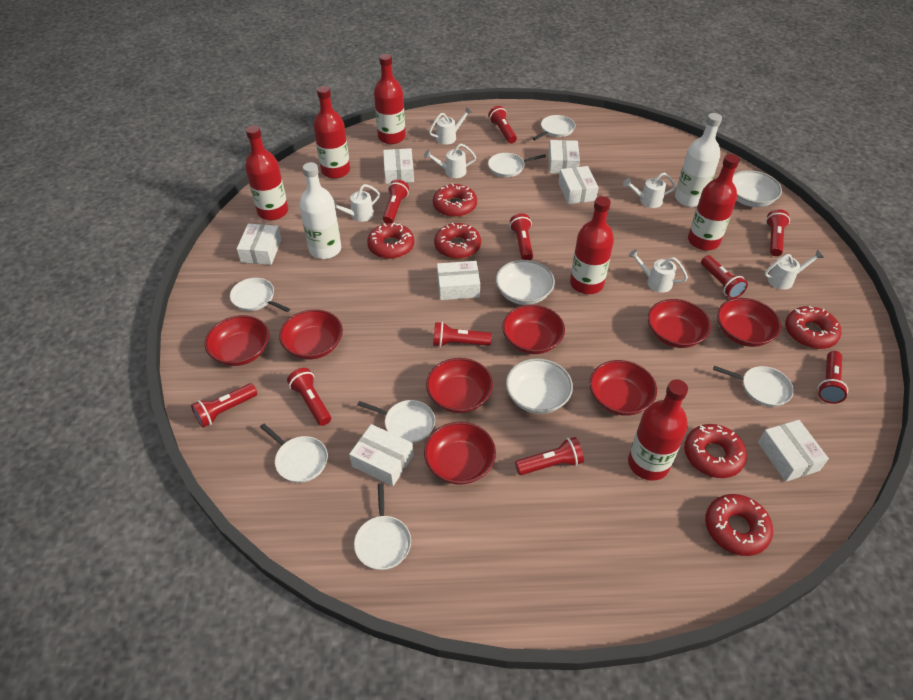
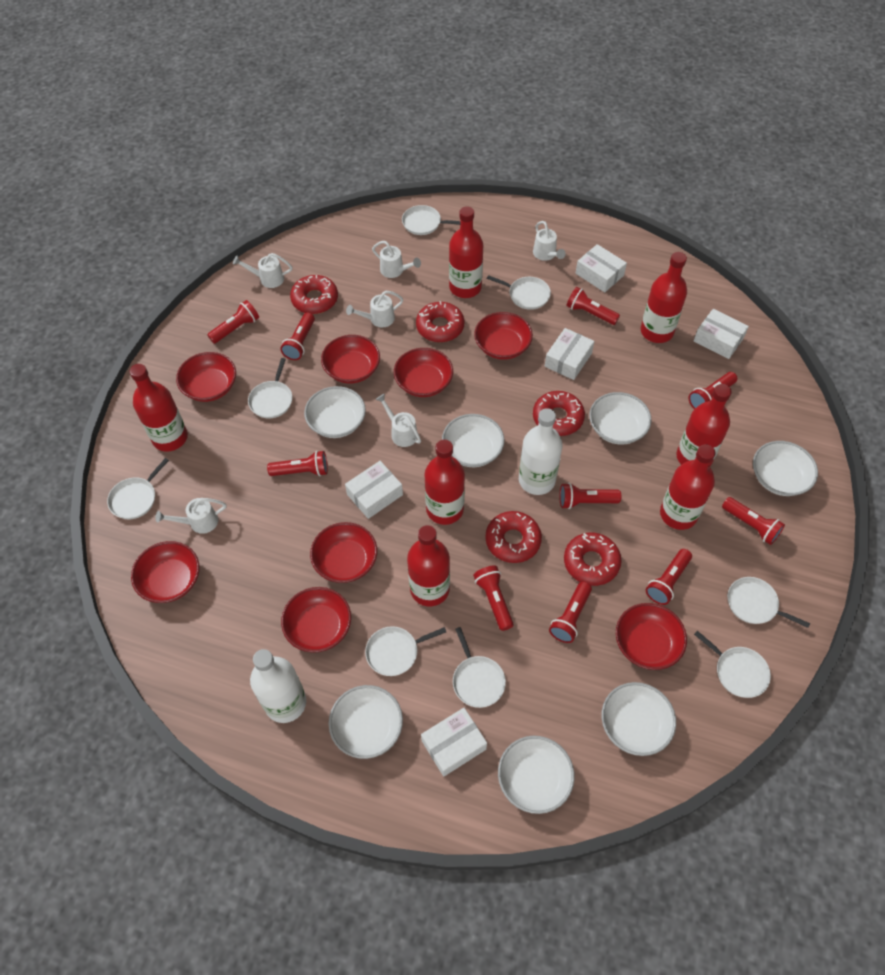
red bottle: [245,125,288,220] [314,86,350,179] [374,54,406,144] [570,196,614,294] [628,379,688,481] [688,154,740,250] = 6 -> [130,364,188,452] [407,525,450,606] [424,439,465,525] [449,206,483,298] [641,252,687,343] [660,444,715,530] [676,384,732,466] = 7
red donut: [367,223,414,259] [433,183,477,217] [434,223,481,259] [684,424,747,478] [705,494,773,556] [785,306,841,349] = 6 -> [290,275,338,314] [416,301,465,342] [485,511,542,563] [533,391,585,436] [564,533,621,586] = 5
white bowl: [496,260,555,305] [506,358,573,414] [732,170,782,207] = 3 -> [304,386,366,438] [329,685,403,759] [442,414,504,467] [498,736,575,814] [589,392,652,445] [602,682,676,756] [753,441,818,496] = 7
white box: [237,224,282,265] [349,424,414,486] [383,148,414,184] [437,261,480,300] [548,140,580,174] [558,166,599,204] [758,420,829,482] = 7 -> [345,461,403,519] [421,708,487,777] [545,328,595,380] [576,244,627,292] [694,309,749,359] = 5
white pan: [230,278,290,312] [260,424,328,483] [354,483,411,570] [357,400,435,443] [488,153,546,177] [532,115,575,140] [713,366,794,407] = 7 -> [107,458,169,519] [248,358,292,419] [365,626,446,676] [402,205,461,235] [453,627,506,708] [487,275,551,310] [694,631,771,698] [728,577,810,628] = 8

